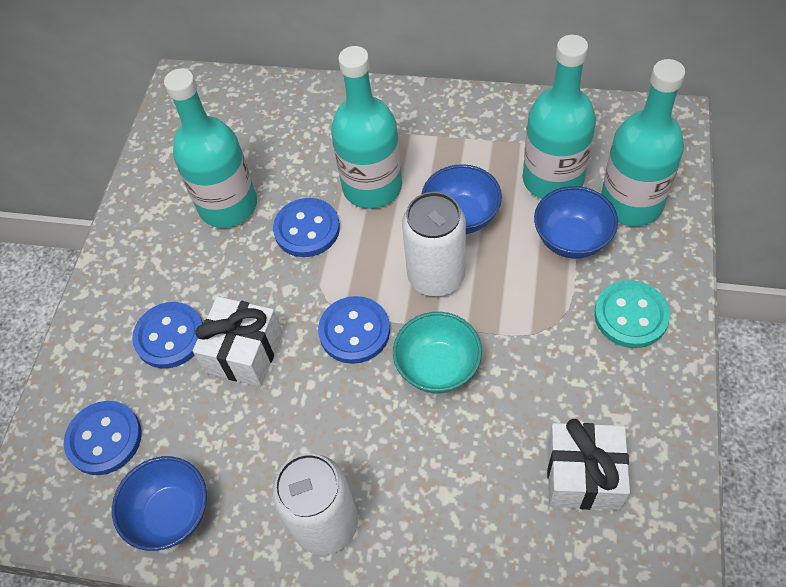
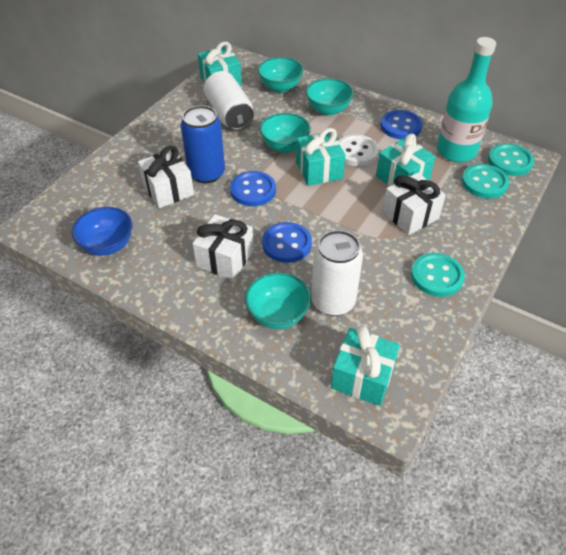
blue bowl: [112,456,207,551] [422,164,502,234] [534,186,618,259] = 3 -> [72,207,133,256] = 1
blue button: [64,401,142,475] [132,302,203,369] [273,198,340,257] [318,296,390,364] = 4 -> [230,171,276,206] [262,222,312,263] [380,110,423,139] = 3
blue can: none = 0 -> [181,105,225,183] = 1
turquoise bottle: [164,69,257,228] [331,46,402,209] [523,35,596,199] [601,59,685,226] = 4 -> [437,37,496,162] = 1
turquoise bowl: [393,312,482,393] = 1 -> [245,272,311,329] [258,57,304,93] [260,113,311,153] [306,78,354,116] = 4
turquoise button: [594,280,670,348] = 1 -> [411,253,465,297] [462,164,509,198] [488,143,534,176] = 3
turquoise gift: none = 0 -> [198,42,242,86] [296,128,345,186] [331,325,400,406] [376,134,435,186] = 4
white button: none = 0 -> [338,134,379,166] = 1
white gift: [193,297,282,387] [547,419,630,510] = 2 -> [138,146,194,208] [192,214,254,280] [382,173,446,235] = 3

